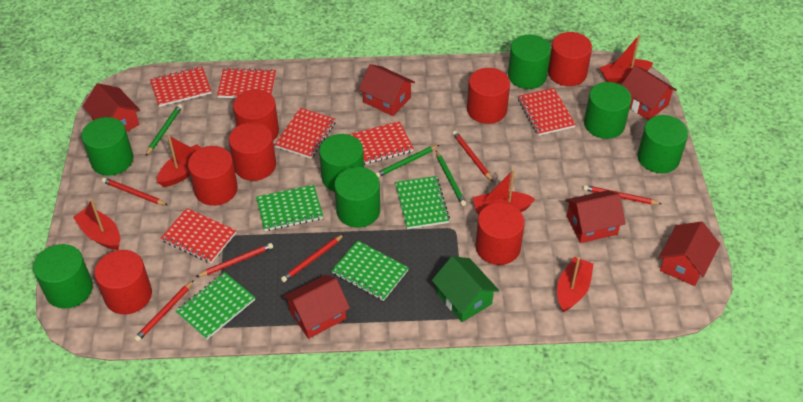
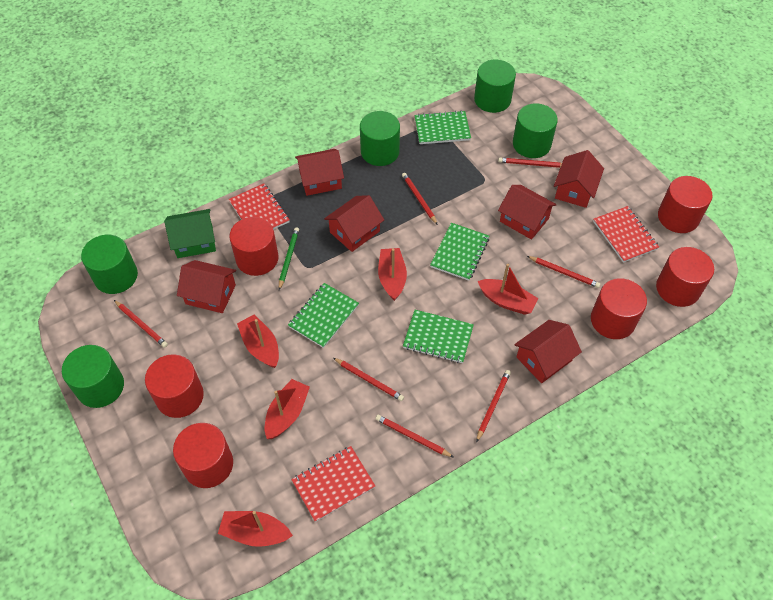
green cylinder: [33,244,93,308] [81,117,133,176] [319,134,364,192] [334,167,380,228] [508,34,551,89] [584,82,632,139] [637,115,688,173] = 7 -> [62,345,124,408] [81,235,138,294] [360,111,400,166] [474,60,516,113] [513,103,558,158] = 5
green pencil: [146,104,182,156] [375,145,439,177] [436,150,466,206] = 3 -> [279,227,299,290] = 1
red cylinder: [94,250,152,314] [188,146,238,206] [229,122,276,181] [233,89,279,140] [467,68,510,124] [475,202,525,265] [548,32,592,86] = 7 -> [145,354,204,418] [173,423,233,488] [229,217,279,276] [591,278,647,339] [656,247,714,307] [658,176,712,233] = 6
red notebook: [150,66,212,107] [161,208,236,263] [217,68,276,98] [275,108,336,159] [348,121,414,165] [518,88,576,136] = 6 -> [229,183,290,230] [291,446,375,522] [593,206,659,263] = 3
red pencil: [102,178,167,205] [134,280,194,342] [196,243,273,277] [281,234,344,282] [452,131,493,182] [583,185,662,204] = 6 -> [114,300,168,348] [333,358,404,401] [375,415,453,457] [402,173,438,225] [476,370,511,442] [498,158,562,168] [527,256,601,288] = 7

